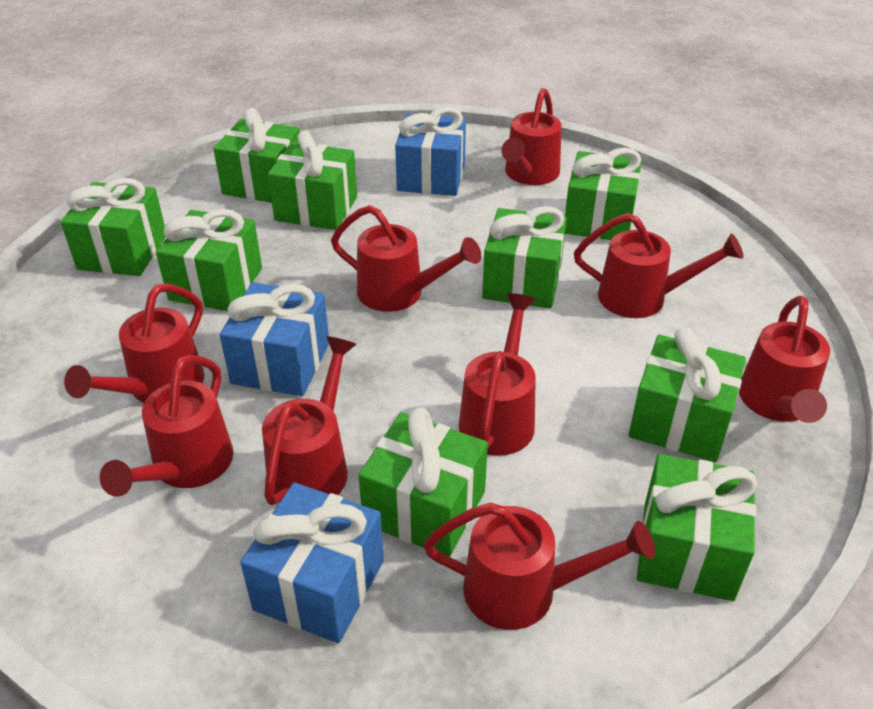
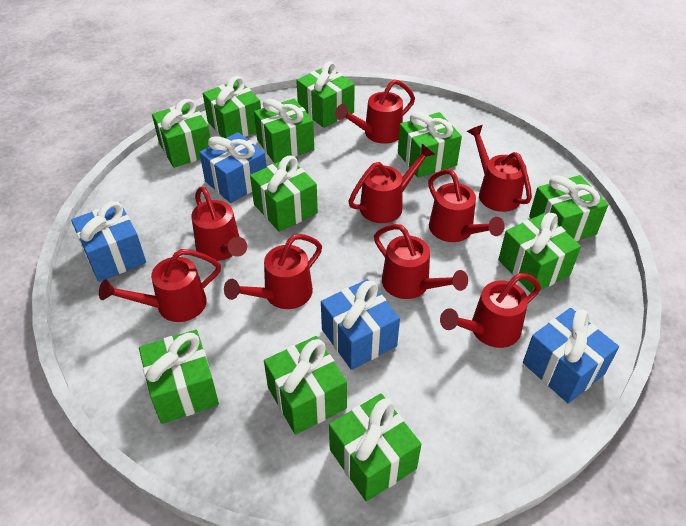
blue gift: [220,282,329,396] [240,483,384,643] [395,107,466,196] = 3 -> [71,201,146,282] [199,132,267,203] [321,279,400,370] [523,308,619,404] = 4
green gift: [61,178,166,276] [156,209,262,311] [213,108,300,203] [268,131,357,230] [358,407,488,557] [482,206,567,309] [565,148,642,240] [629,327,746,462] [637,454,757,601] = 9 -> [139,330,219,424] [152,99,211,168] [203,76,261,138] [250,155,318,232] [254,98,314,163] [264,336,347,434] [296,61,355,128] [329,393,421,502] [398,112,462,178] [498,213,581,293] [529,175,608,241] = 11

